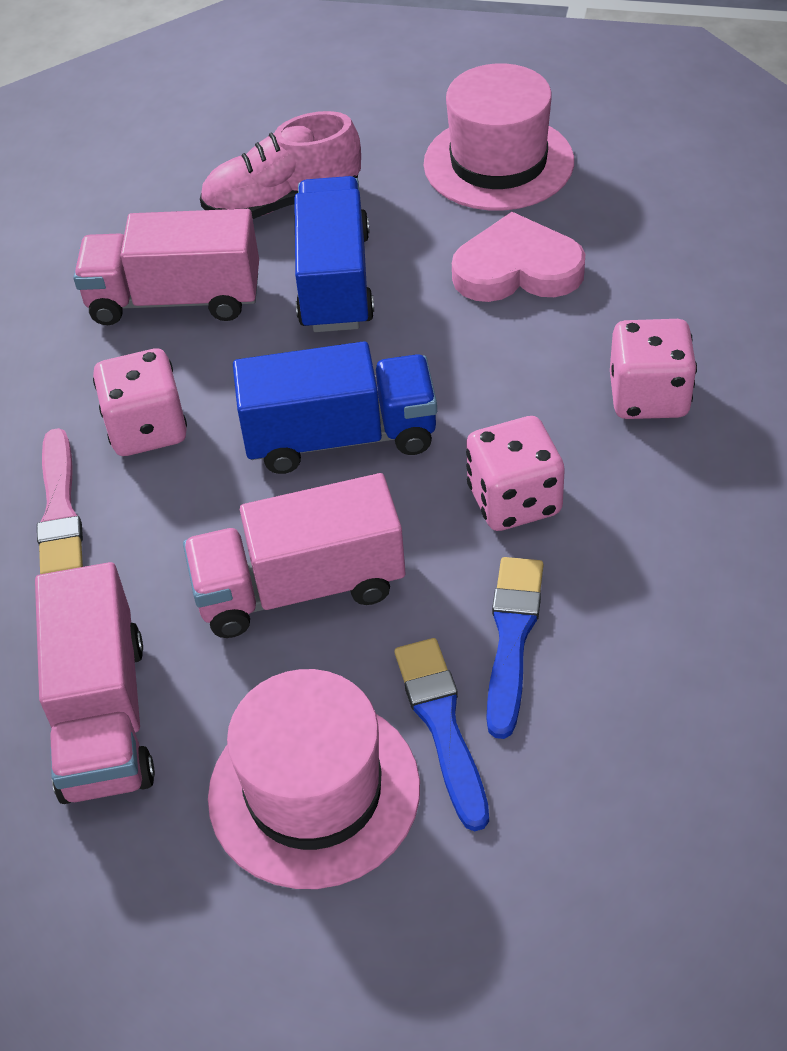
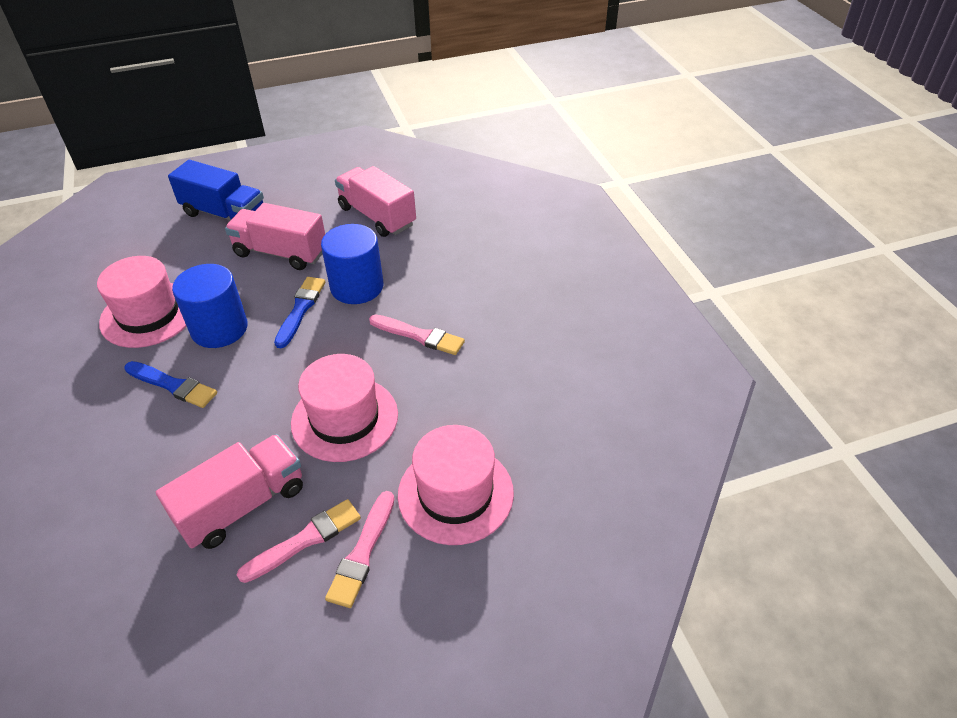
blue cylinder: none = 0 -> [172,264,248,348] [321,224,383,304] = 2
blue truck: [233,341,437,474] [294,176,374,332] = 2 -> [168,160,264,220] = 1
pink brush: [37,428,83,574] = 1 -> [237,499,361,583] [325,491,395,608] [369,315,465,355] = 3
pink dice: [93,349,187,456] [466,416,565,531] [610,319,697,419] = 3 -> none = 0
pink hat: [208,669,420,889] [424,63,574,211] = 2 -> [97,256,186,348] [291,354,398,462] [398,425,514,545] = 3
pink heart: [452,212,585,302] = 1 -> none = 0
pink shoe: [200,111,361,219] = 1 -> none = 0

